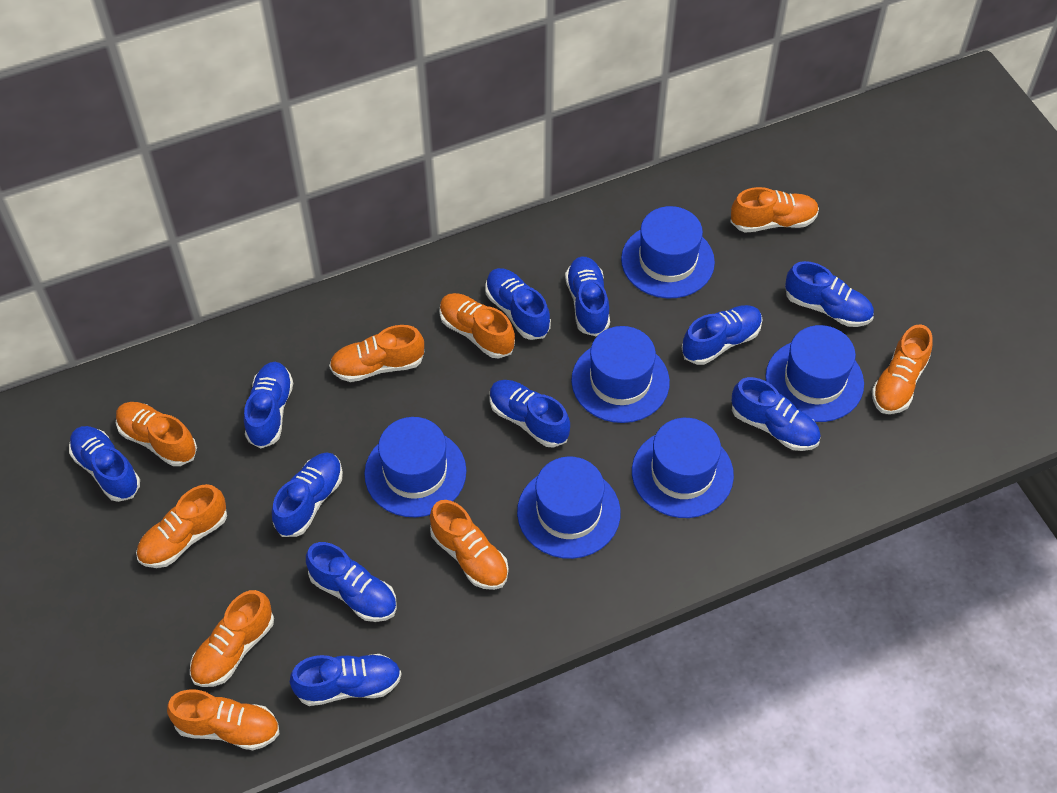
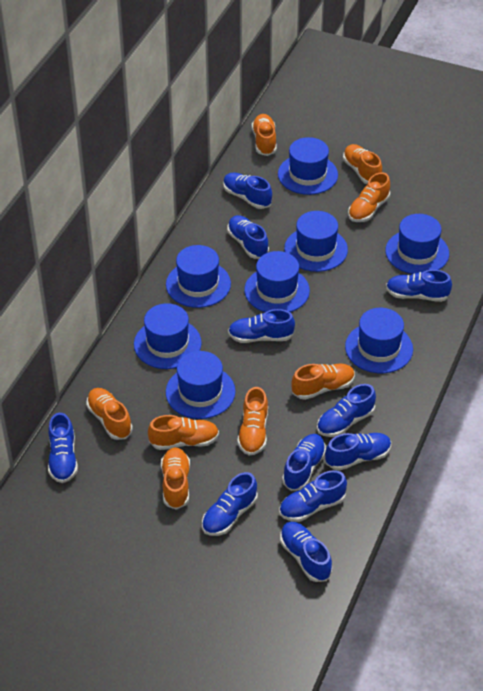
blue hat: [364,417,466,517] [517,456,621,559] [571,326,670,423] [621,206,715,298] [632,418,734,518] [765,325,864,422] = 6 -> [134,303,202,369] [166,245,231,308] [166,351,235,419] [244,251,310,312] [278,137,338,195] [284,211,348,272] [345,308,413,373] [385,214,449,274] = 8
orange shoe: [116,402,197,466] [136,484,227,568] [167,689,279,750] [190,590,274,687] [329,325,425,382] [430,500,509,590] [439,293,515,359] [730,187,819,233] [872,324,933,414] = 9 -> [86,388,133,440] [148,415,219,450] [161,447,190,510] [237,387,268,456] [252,114,277,156] [291,364,355,400] [343,144,382,184] [348,172,390,222] = 8

